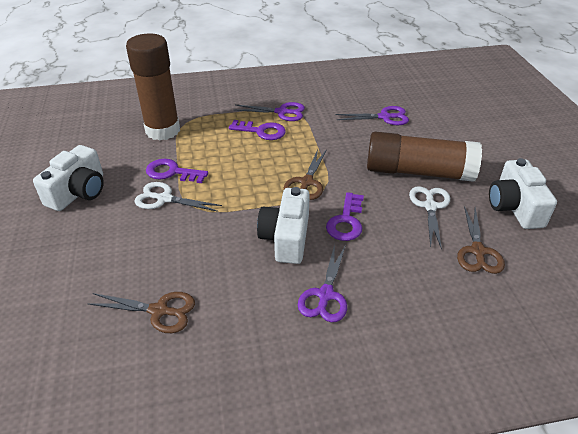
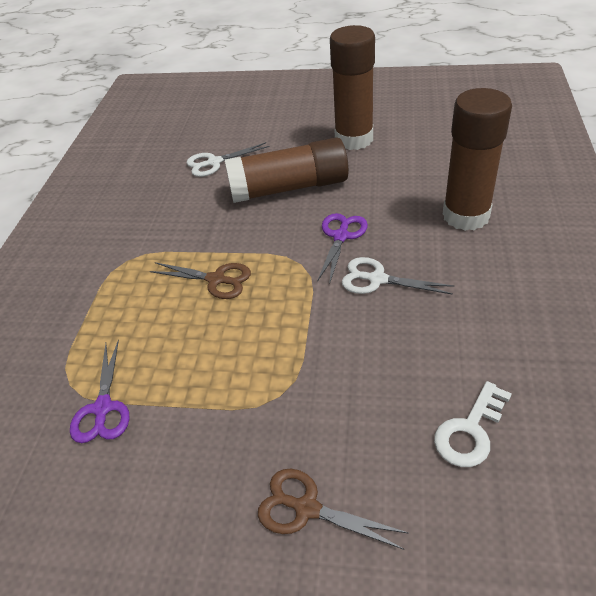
brown glue stick: [126,33,180,141] [367,132,482,182] = 2 -> [225,138,349,203] [330,25,375,150] [443,88,512,231] = 3
brown scissors: [88,292,195,333] [284,149,327,200] [457,206,505,274] = 3 -> [150,262,251,299] [258,469,409,550] = 2
purple key: [146,159,208,183] [229,120,286,140] [326,192,364,241] = 3 -> none = 0
purple scissors: [235,102,305,121] [298,244,347,322] [336,106,409,125] = 3 -> [70,339,130,443] [317,213,368,285] = 2
white camera: [33,145,104,211] [257,187,310,264] [489,158,557,229] = 3 -> none = 0
white key: none = 0 -> [434,381,512,467] = 1

